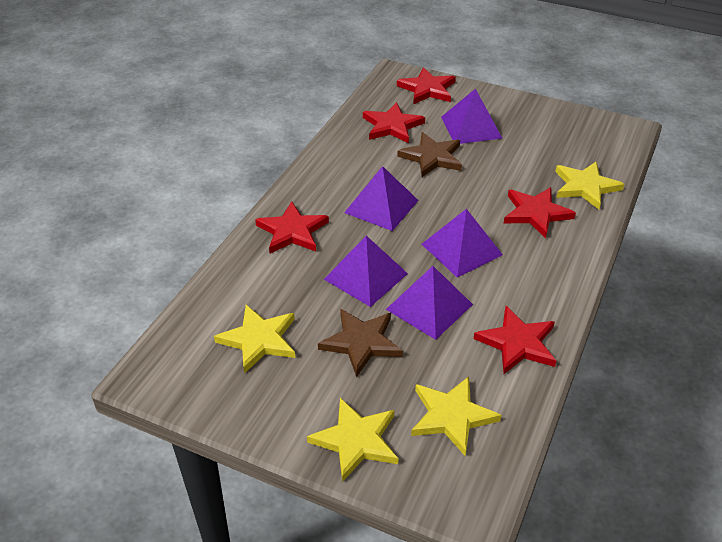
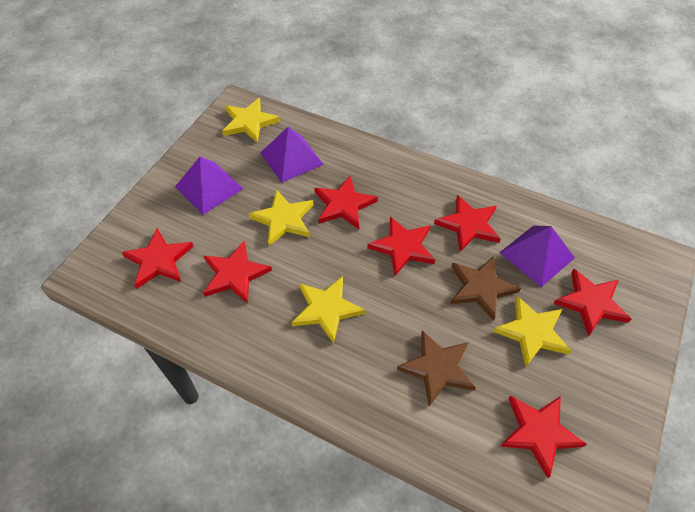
purple pyramid: [324,236,408,307] [344,166,418,231] [386,266,473,340] [422,209,503,277] [441,89,502,144] = 5 -> [175,157,243,215] [260,127,324,183] [500,225,575,287] = 3
red star: [255,201,329,253] [363,102,425,143] [397,67,456,104] [474,306,556,374] [504,187,576,238] = 5 -> [122,228,194,288] [203,241,272,304] [314,176,378,229] [367,216,435,276] [434,195,501,252] [500,396,587,478] [553,269,632,336] = 7

